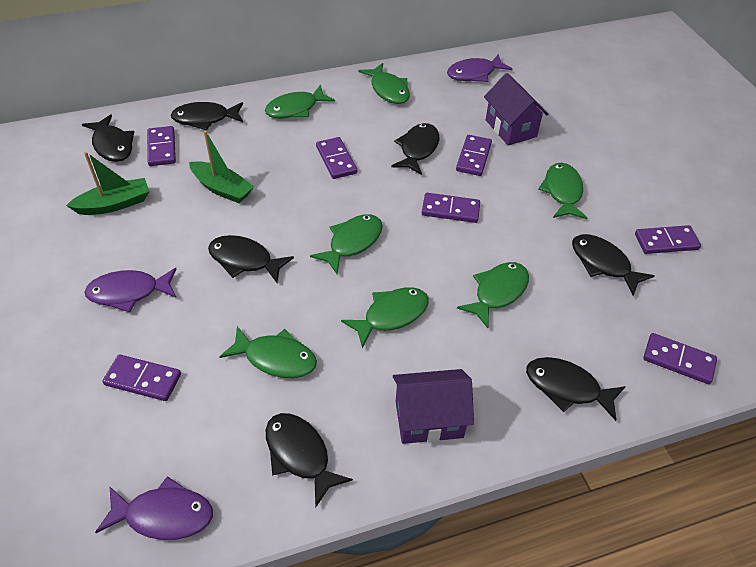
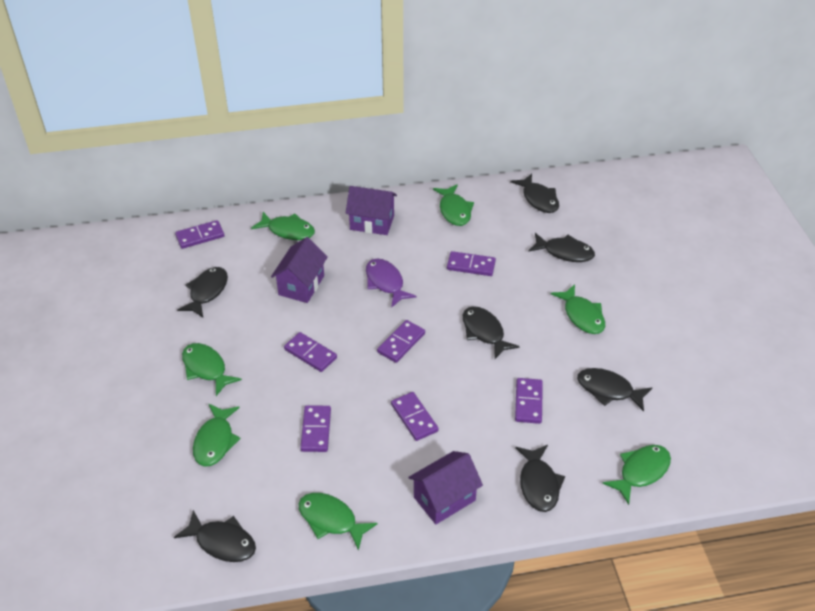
green boat: [66,152,149,215] [189,131,254,203] = 2 -> none = 0
purple fish: [84,268,177,312] [95,476,213,540] [447,54,512,82] = 3 -> [366,259,417,307] = 1
purple house: [393,369,474,444] [484,73,548,146] = 2 -> [271,237,328,303] [345,186,397,235] [408,451,483,524] = 3

